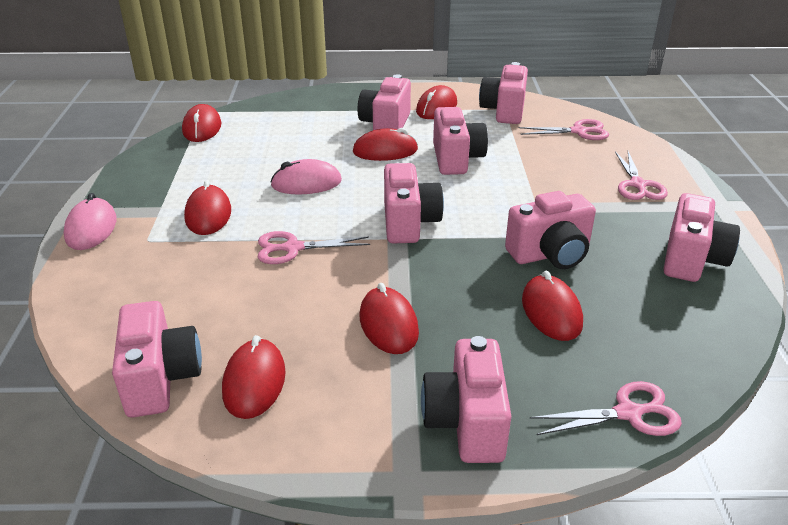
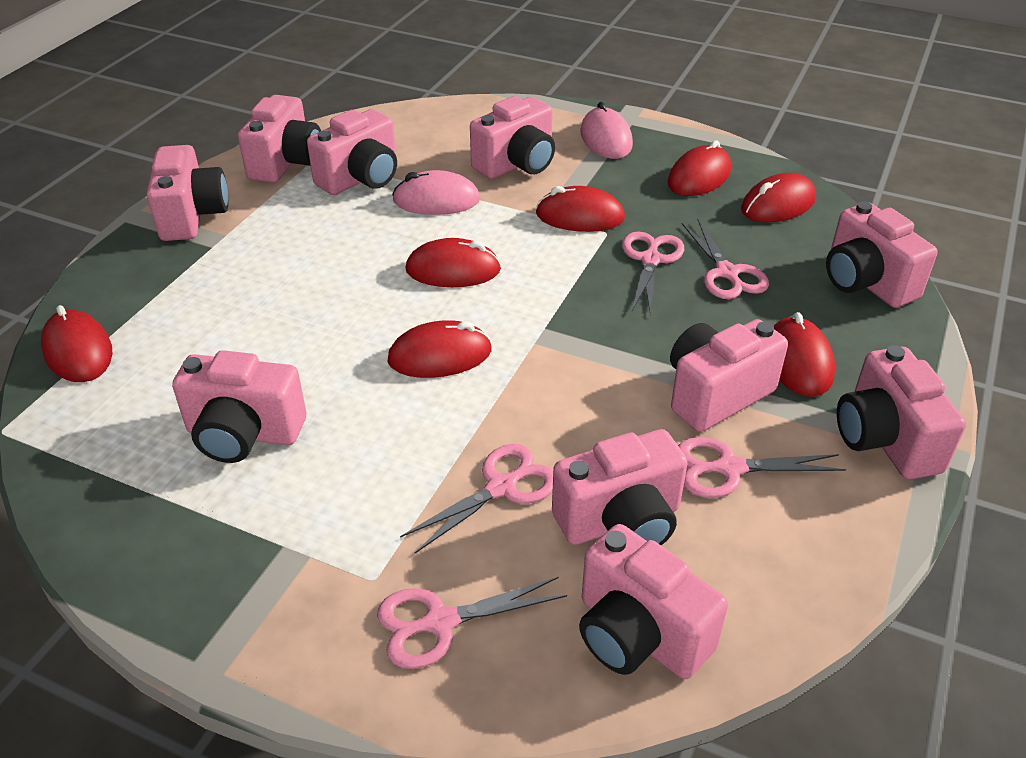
pink camera: [112,301,202,417] [358,74,411,130] [384,163,444,243] [421,336,511,463] [433,107,488,175] [479,62,528,124] [505,191,596,269] [664,193,740,282] = 8 -> [147,145,228,241] [172,350,306,463] [238,95,321,183] [307,109,397,195] [470,96,555,179] [552,429,688,545] [579,524,728,679] [670,319,788,432] [826,201,938,308] [837,345,966,479] = 10
pink scissors: [258,231,370,264] [519,119,609,140] [530,381,682,436] [615,151,668,200] = 4 -> [377,577,567,669] [400,444,553,553] [622,231,684,316] [678,437,846,498] [682,219,769,299] = 5

